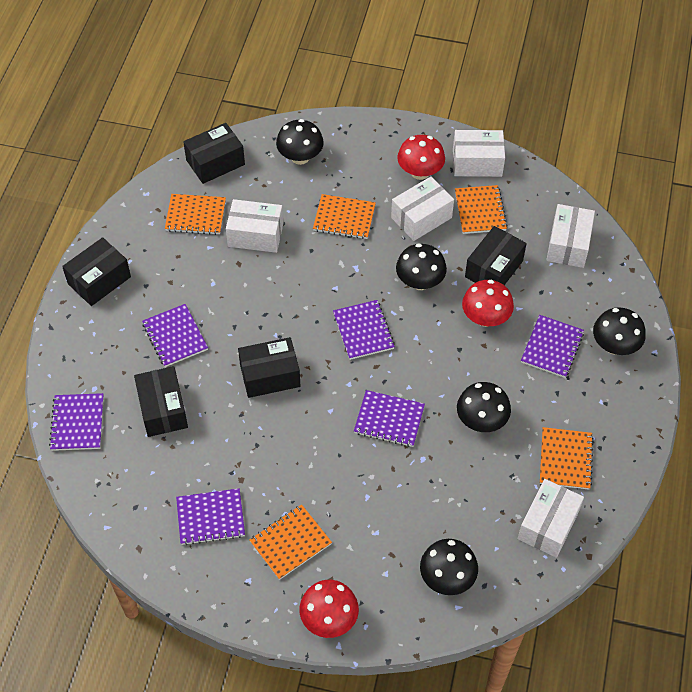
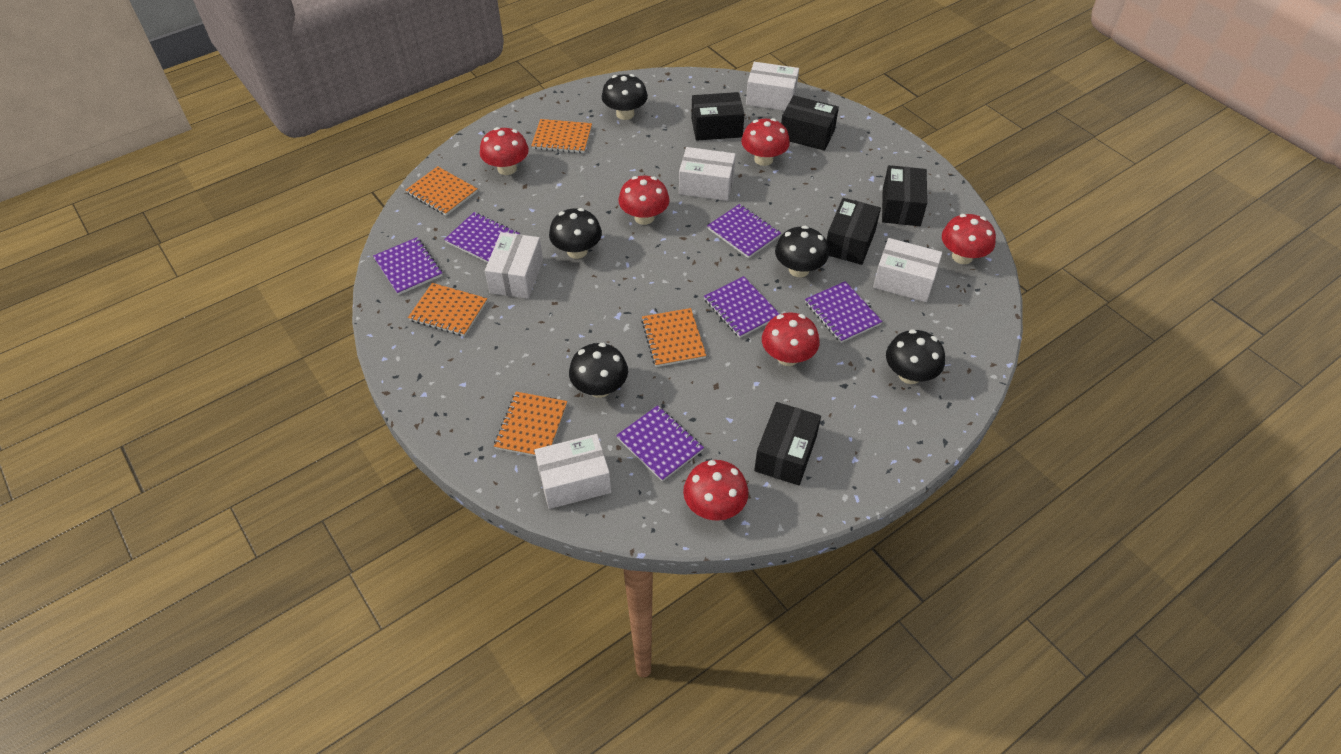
red mushroom: [299,580,359,638] [397,135,445,180] [462,280,514,327] = 3 -> [480,127,529,175] [619,176,669,225] [683,460,748,521] [741,118,790,166] [762,312,819,366] [942,214,996,264] = 6

